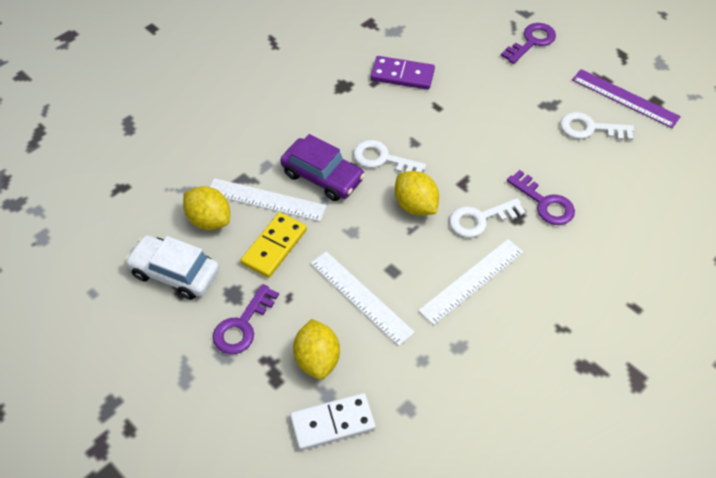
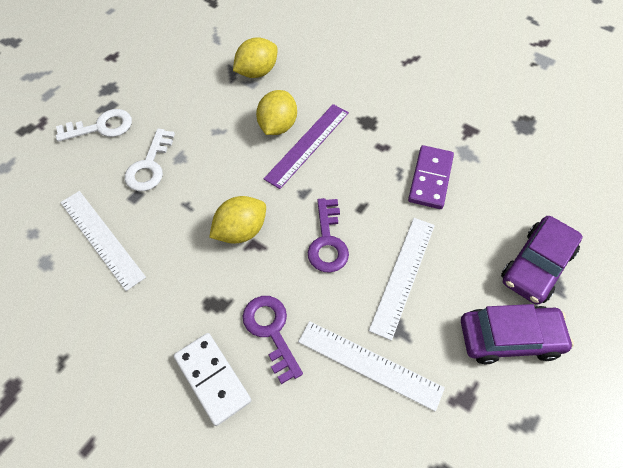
purple car: [280,134,365,201] = 1 -> [461,304,574,364] [501,216,583,305] = 2
purple key: [213,284,279,354] [501,23,556,64] [507,170,575,225] = 3 -> [243,296,303,384] [308,198,349,273] = 2
white car: [125,235,219,300] = 1 -> none = 0
white key: [353,140,426,172] [449,198,526,238] [560,112,634,140] = 3 -> [56,109,132,142] [125,129,175,191] = 2
yellow domino: [241,212,307,278] = 1 -> none = 0

